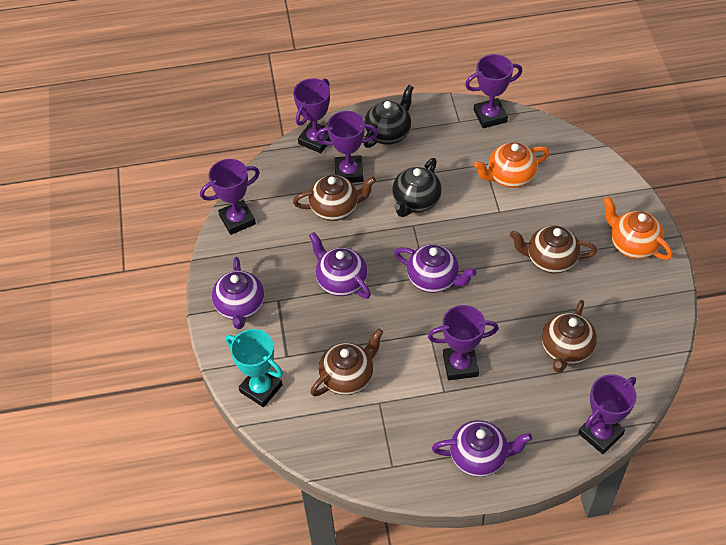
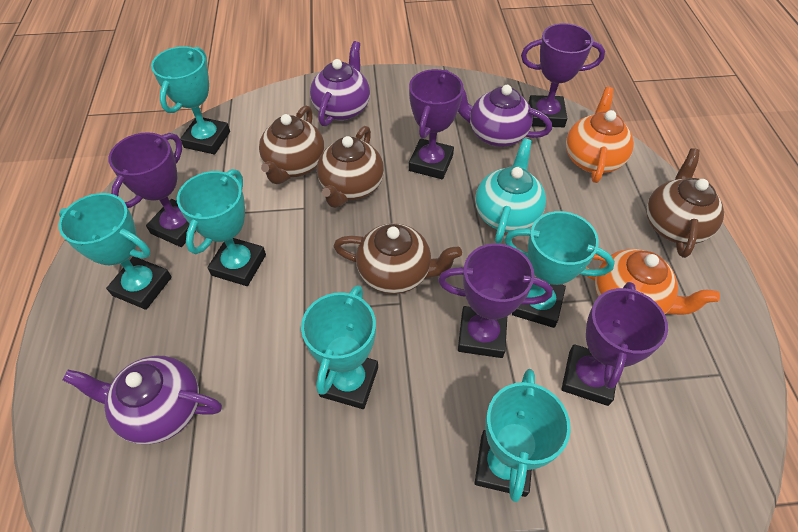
black teapot: [364,85,414,148] [392,158,442,217] = 2 -> none = 0
purple teapot: [212,257,264,329] [309,232,371,299] [394,244,477,293] [432,420,532,477] = 4 -> [62,356,222,444] [310,41,370,126] [458,85,552,147] = 3
purple trophy: [200,159,260,235] [293,78,331,153] [315,111,378,183] [428,305,499,380] [465,54,522,128] [578,374,637,454] = 6 -> [108,132,196,247] [409,69,463,179] [438,243,553,358] [521,23,605,127] [562,282,668,406] = 5
turquoise teapot: none = 0 -> [475,139,546,244] = 1
turquoise trophy: [226,329,283,407] = 1 -> [59,193,172,310] [151,46,230,154] [177,169,266,286] [301,285,378,409] [475,369,571,502] [504,211,615,328] = 6

